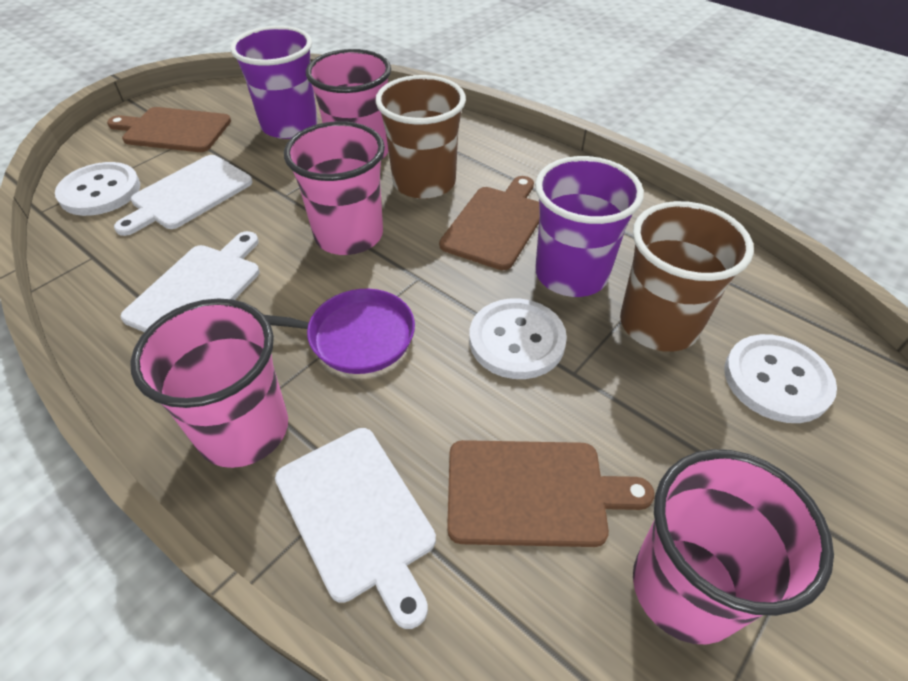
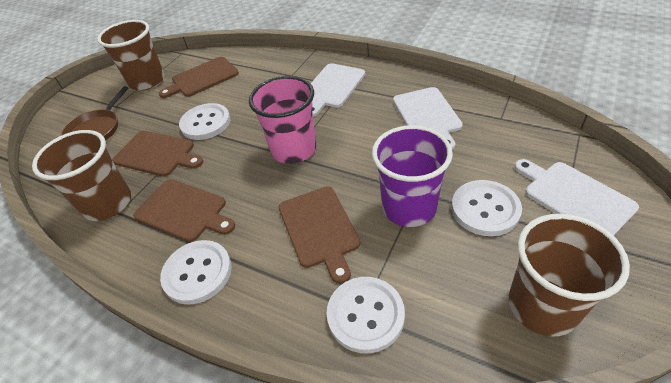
brown cup: [375,75,466,199] [620,201,754,352] = 2 -> [32,130,131,221] [97,20,165,90] [509,214,630,337] = 3
brown cutting board: [107,107,231,152] [439,176,540,270] [447,440,655,547] = 3 -> [112,131,203,177] [133,179,235,242] [159,57,239,98] [279,186,360,284] = 4
brown pan: none = 0 -> [61,86,129,141] = 1
pink cup: [130,298,288,468] [284,121,385,255] [306,49,391,160] [633,449,834,644] = 4 -> [249,76,316,164] = 1
purple cup: [230,26,318,139] [535,156,644,297] = 2 -> [372,125,453,227] = 1
purple pan: [264,289,415,374] = 1 -> none = 0
white button: [55,162,140,216] [469,298,567,379] [724,334,837,423] = 3 -> [160,240,232,305] [179,103,231,140] [326,277,405,353] [451,180,522,236] = 4

